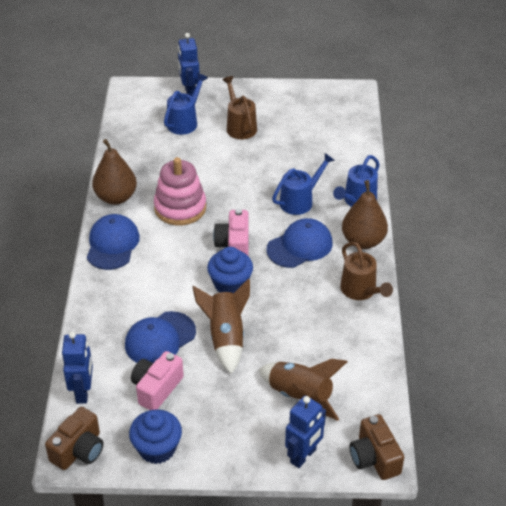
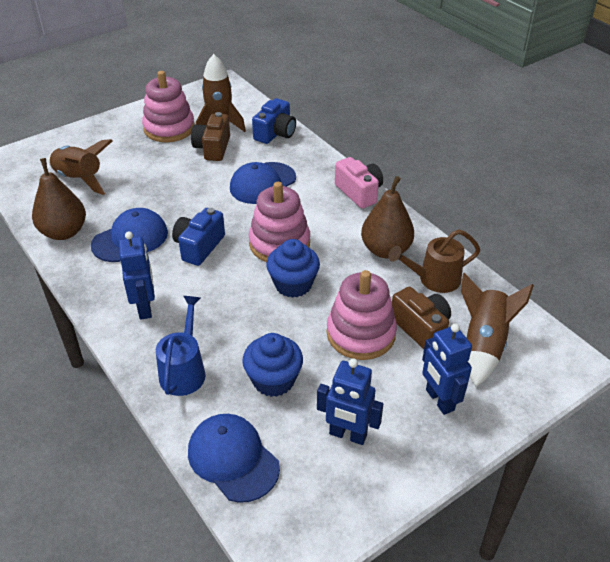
blue camera: none = 0 -> [172,208,225,266] [252,98,296,144] = 2
blue watering can: [164,73,208,135] [272,153,335,215] [333,155,380,207] = 3 -> [156,296,206,396] = 1
brown rocket: [193,279,250,374] [259,359,348,421] = 2 -> [48,139,113,195] [196,54,246,132] [461,273,534,387] = 3
brown watering can: [222,76,257,139] [340,242,393,300] = 2 -> [388,229,480,293] = 1
pink camera: [131,351,184,410] [213,209,249,255] = 2 -> [335,157,383,209] = 1
pink stacking toy: [154,157,206,225] = 1 -> [142,71,195,142] [249,182,310,262] [327,270,397,360] = 3

